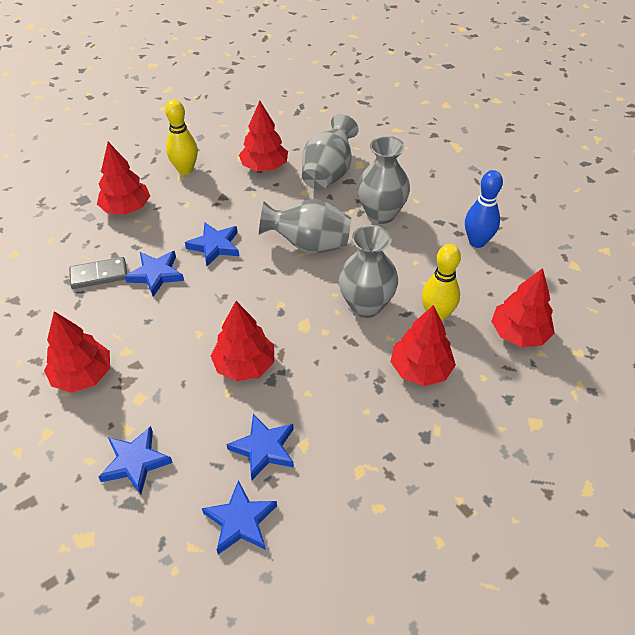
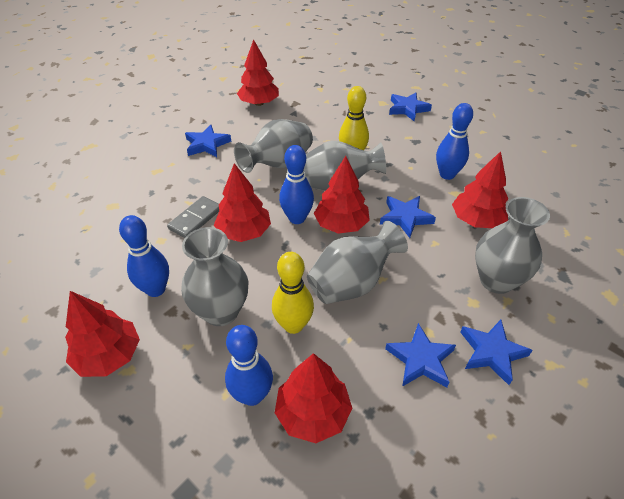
blue bowling pin: [465,170,503,248] = 1 -> [119,215,169,297] [225,325,273,406] [279,145,314,224] [436,103,473,180] = 4
grey vase: [259,199,351,254] [302,114,358,190] [338,225,398,318] [357,136,410,224] = 4 -> [181,227,249,326] [234,119,313,173] [304,141,386,191] [307,221,408,304] [475,197,550,294] = 5

